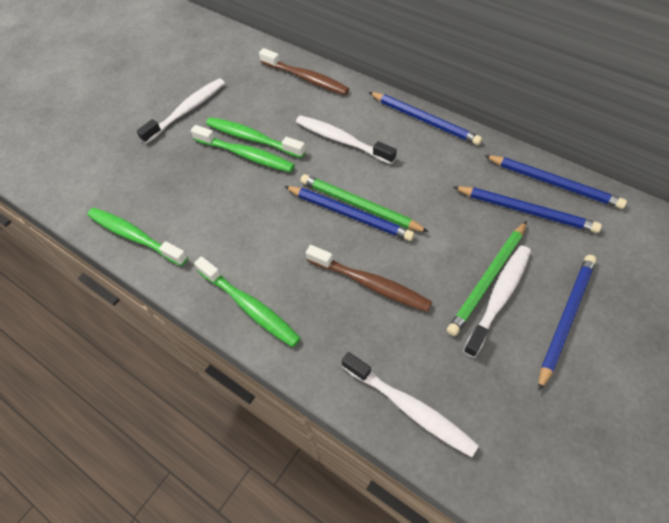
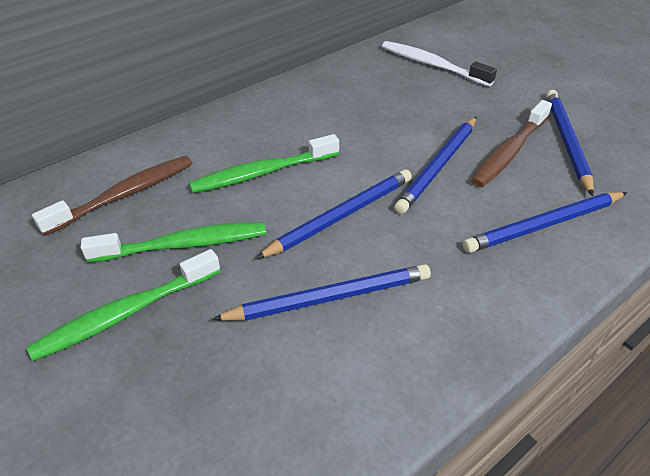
green pencil: [300,174,428,232] [447,221,527,336] = 2 -> none = 0
green toothbrush: [87,208,188,266] [191,125,295,172] [194,256,301,347] [206,117,306,158] = 4 -> [26,249,220,361] [81,222,266,263] [189,134,339,193] = 3
white toothbrush: [136,78,225,144] [296,115,397,164] [342,352,479,457] [463,245,531,358] = 4 -> [382,41,497,87] = 1

